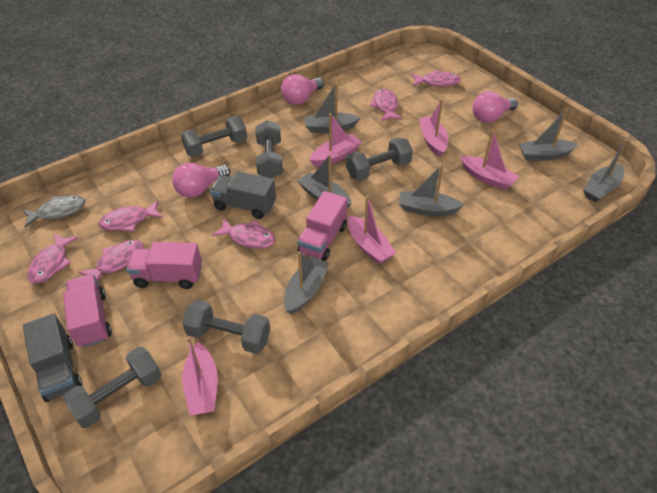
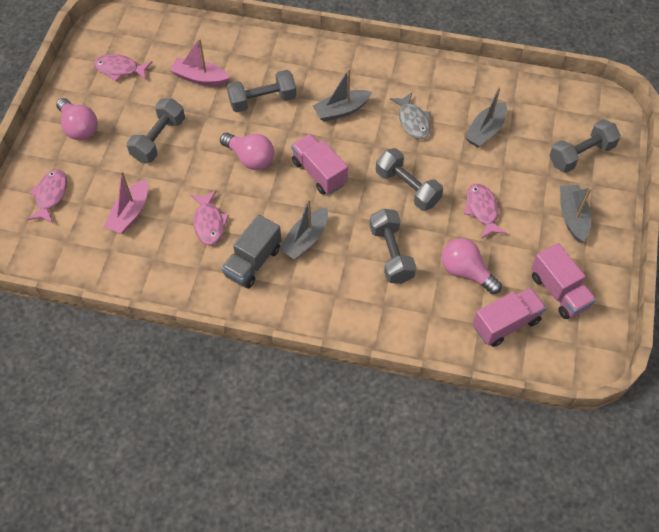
grey boat: [284,251,329,314] [298,154,351,209] [304,83,360,133] [399,164,464,216] [519,109,578,161] [583,139,627,203] = 6 -> [279,199,328,259] [313,68,372,122] [465,87,507,148] [560,185,592,243] = 4
grey truck: [23,314,82,402] [210,171,276,219] = 2 -> [222,214,281,288] = 1
pink boat: [182,337,218,416] [309,113,362,167] [348,196,396,264] [419,99,448,157] [461,129,519,190] = 5 -> [104,171,148,234] [170,39,230,86] = 2
pink fish: [28,233,78,284] [79,240,143,282] [98,200,163,231] [212,218,275,249] [370,88,402,121] [411,70,461,87] = 6 -> [27,169,67,223] [94,54,153,82] [191,191,229,245] [464,184,507,239] = 4

